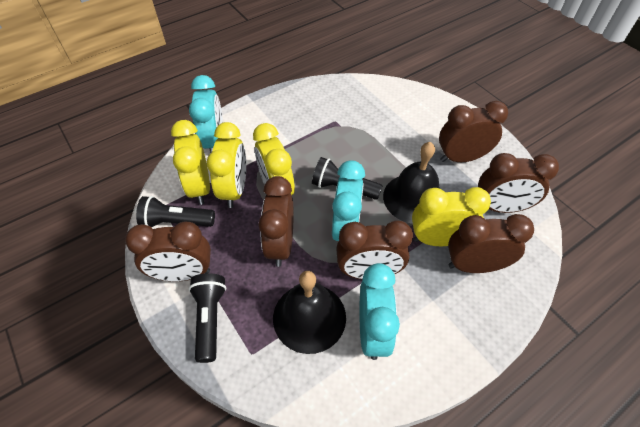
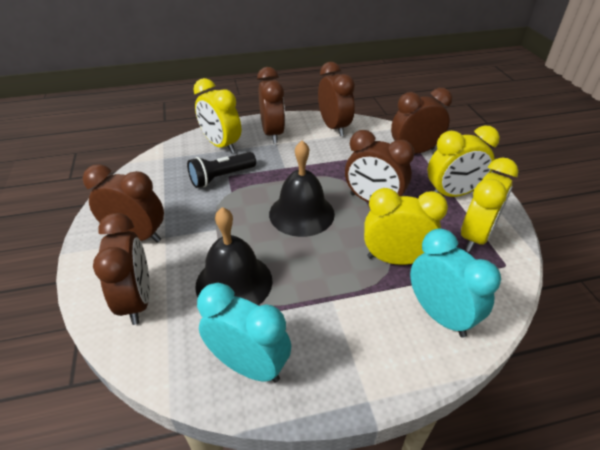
black flashlight: [136,196,215,227] [189,273,226,363] [312,157,382,200] = 3 -> [187,152,256,188] = 1
turquoise clock: [189,75,223,153] [332,160,365,241] [359,263,400,360] = 3 -> [197,283,291,383] [410,228,501,337] = 2

